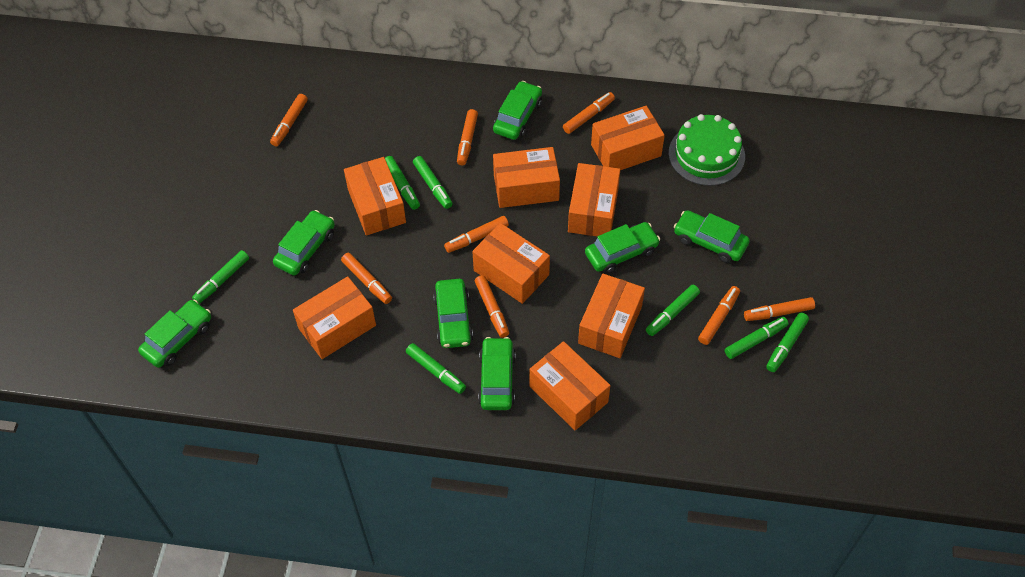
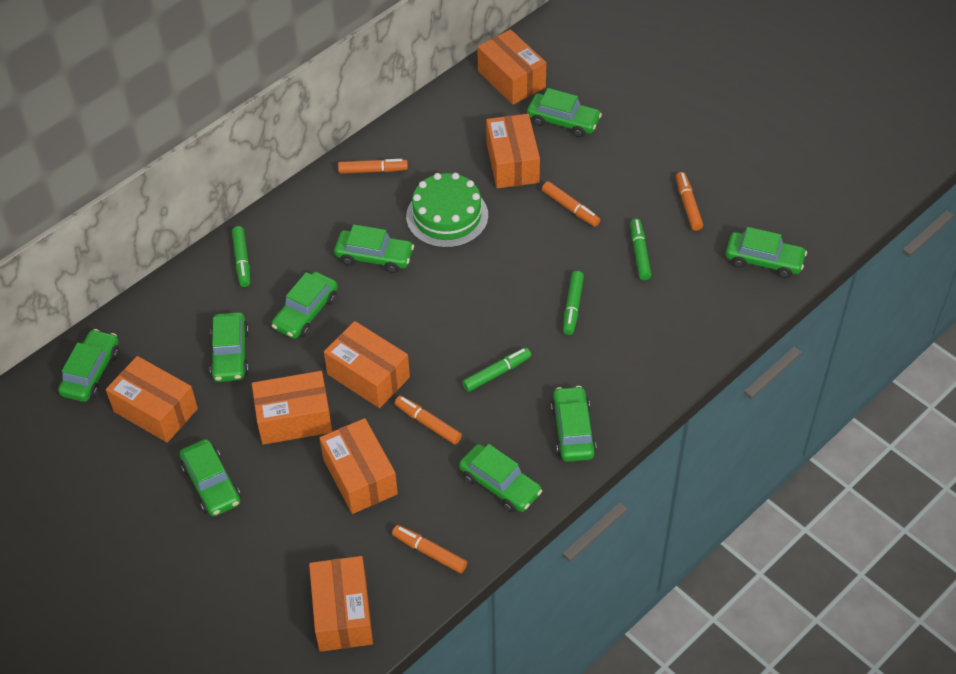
green car: [138,299,211,368] [273,210,335,276] [433,279,473,348] [478,337,516,410] [493,81,542,140] [585,222,660,274] [674,210,750,263] = 7 -> [58,329,119,402] [180,439,241,517] [210,312,249,382] [272,272,338,339] [334,224,414,273] [459,444,542,512] [527,88,602,137] [551,386,596,462] [726,227,807,278] = 9
green marker: [192,250,249,304] [385,156,420,210] [406,343,466,394] [413,156,453,209] [646,285,700,336] [725,317,788,359] [766,313,809,372] = 7 -> [232,226,250,287] [462,348,531,392] [563,271,584,335] [631,219,651,280] = 4
orange box: [293,276,376,359] [344,157,406,235] [472,223,550,304] [493,147,560,208] [529,341,610,430] [568,163,620,237] [578,274,645,358] [591,106,665,170] = 8 -> [106,356,198,443] [252,371,332,445] [309,556,373,652] [320,418,398,514] [324,321,410,408] [477,29,546,105] [486,114,540,188] = 7
orange marker: [270,94,308,147] [341,253,392,304] [444,216,509,253] [457,109,478,165] [475,275,509,338] [563,92,615,134] [698,286,740,345] [744,297,815,321] = 8 -> [338,159,408,174] [392,525,467,573] [394,396,462,444] [542,181,600,227] [676,172,703,231] = 5

